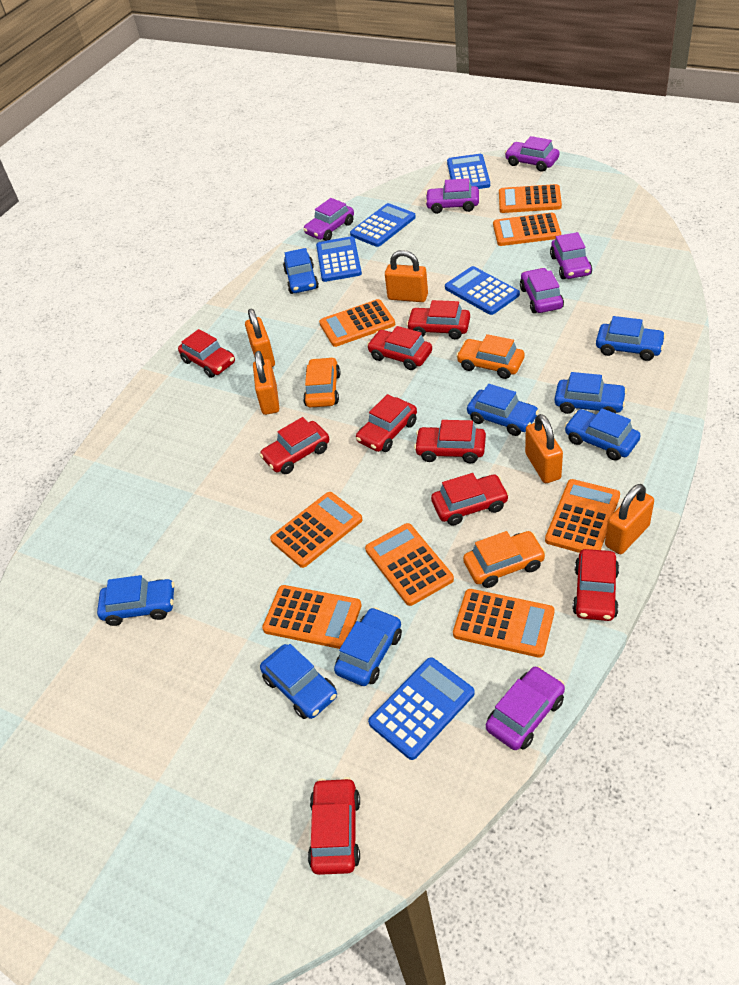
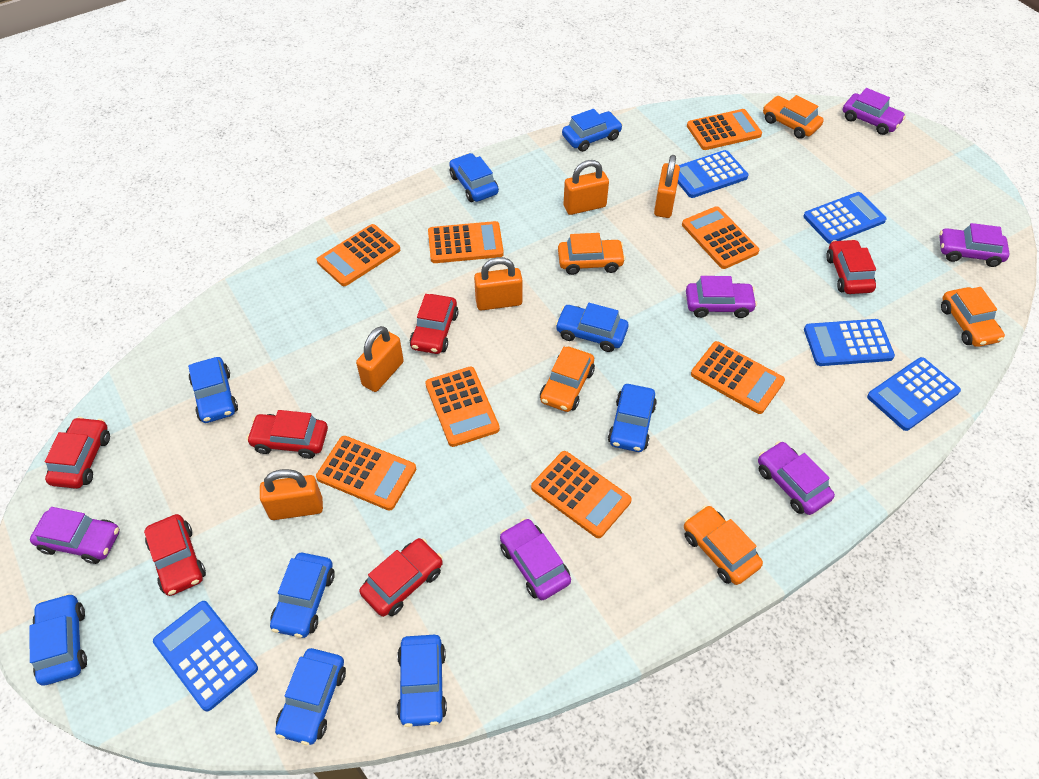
blue car: [97,575,175,626] [260,644,337,719] [283,248,319,294] [334,607,402,686] [467,384,539,436] [555,372,627,414] [565,408,640,461] [596,316,666,361] = 8 -> [29,593,87,685] [188,357,238,423] [270,553,335,638] [275,648,346,745] [397,635,447,727] [449,153,499,202] [555,303,628,352] [562,109,623,152] [608,384,657,452] = 9
orange car: [303,357,341,408] [456,334,525,379] [463,531,546,588] = 3 -> [540,347,595,412] [558,233,626,275] [684,505,763,585] [763,95,823,139] [941,287,1005,347] = 5
red car: [178,329,235,378] [260,417,329,474] [308,777,360,875] [356,394,417,452] [367,326,432,370] [406,300,470,339] [414,420,486,463] [431,473,509,526] [572,549,619,621] = 9 -> [45,417,110,489] [144,514,206,596] [246,410,328,459] [359,538,443,617] [410,294,458,354] [826,239,876,294] = 6

